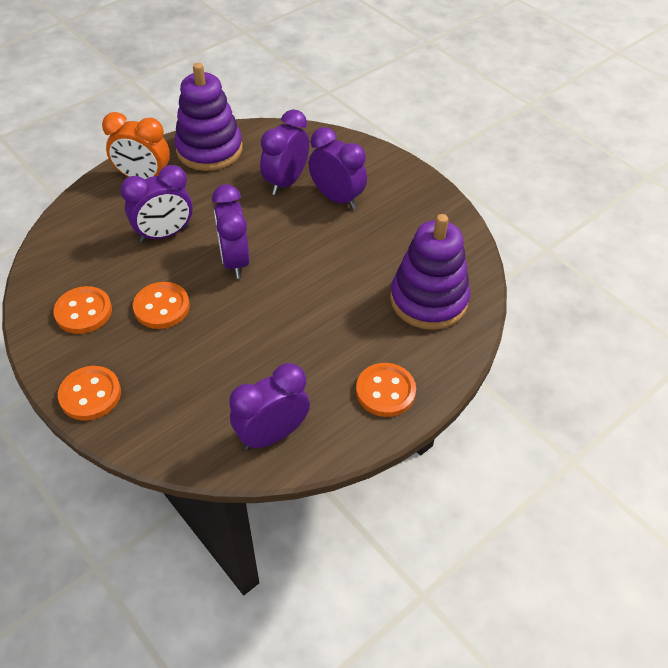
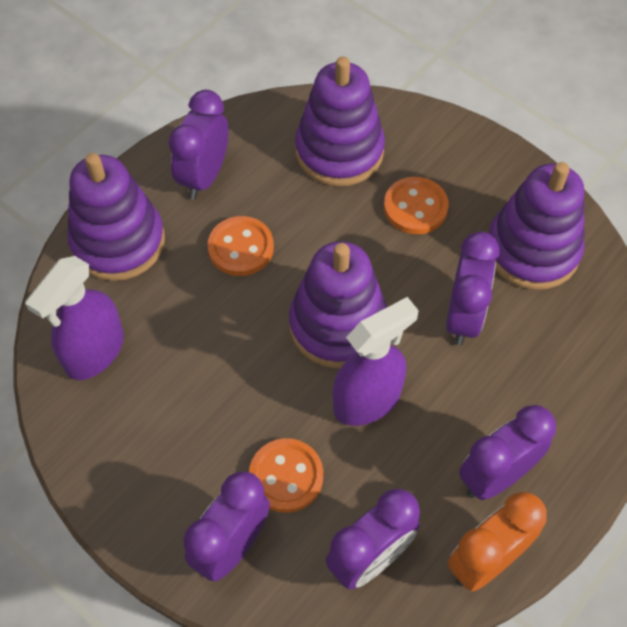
orange button: [53,286,112,334] [58,366,121,421] [133,282,190,329] [356,363,416,417] = 4 -> [208,216,274,276] [249,438,323,513] [384,177,449,234] = 3
purple spray bottle: none = 0 -> [25,256,124,380] [332,297,419,426] = 2
purple stacking toy: [174,63,243,171] [390,214,470,330] = 2 -> [67,153,165,281] [289,241,387,368] [295,57,385,186] [489,162,585,290] = 4

